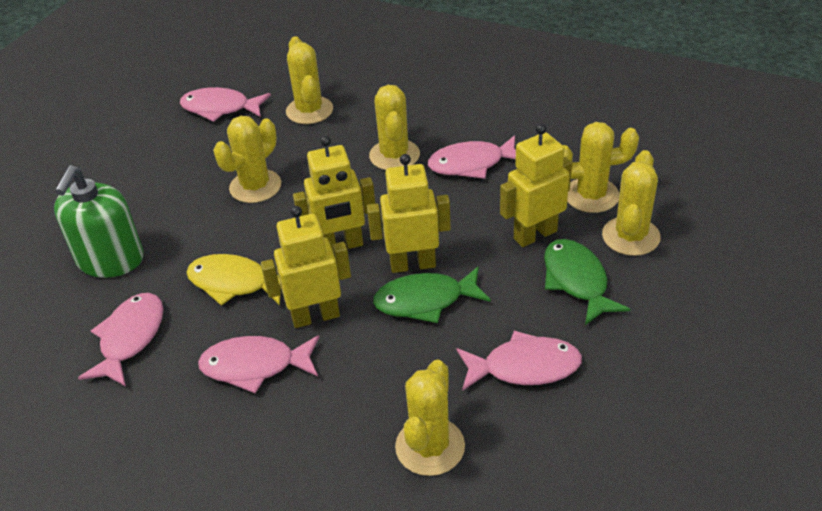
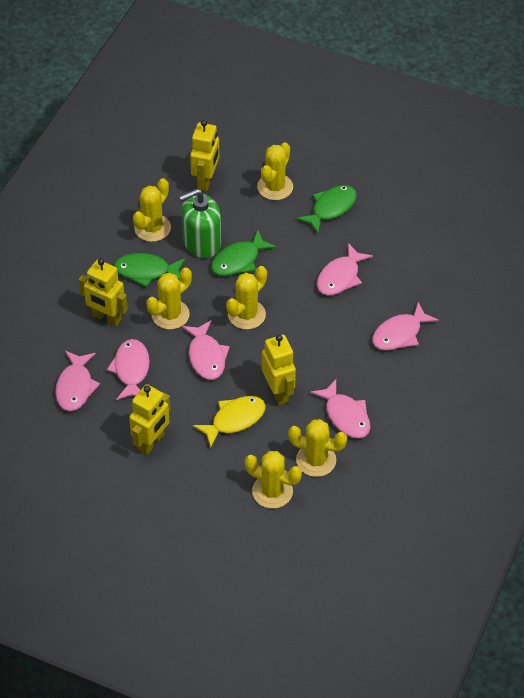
green fish: [373,266,491,323] [544,239,630,325] = 2 -> [114,253,185,287] [211,230,277,276] [296,185,357,234] = 3
pink fish: [78,293,163,387] [180,87,271,122] [198,335,319,393] [428,135,516,179] [456,331,582,391] = 5 -> [55,351,100,411] [107,339,150,400] [182,320,230,380] [310,379,370,439] [317,243,373,296] [372,302,439,351] = 6

